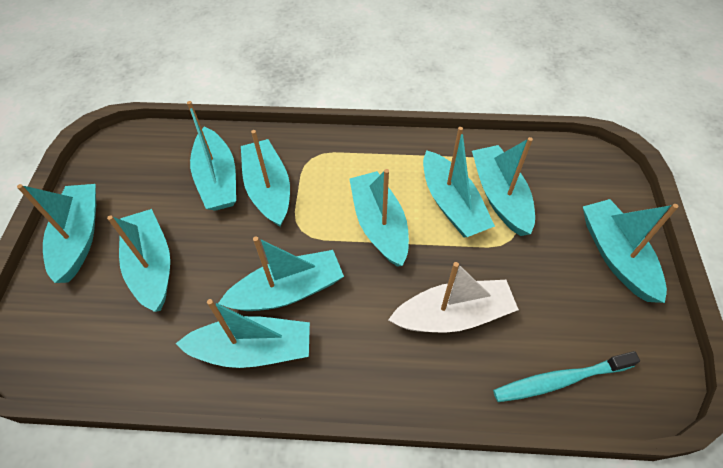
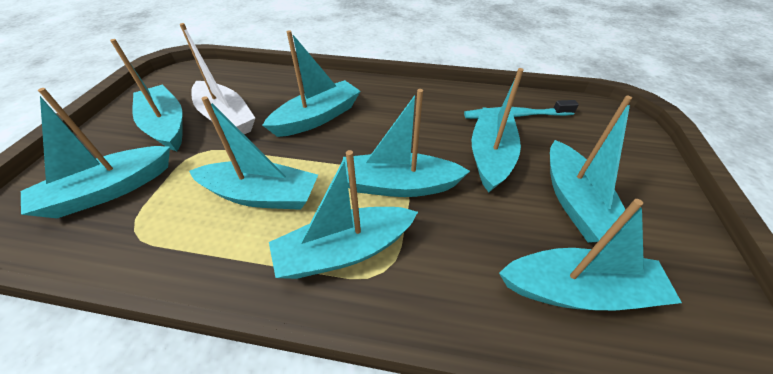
turquoise boat: [17,184,96,283] [107,209,170,312] [175,299,310,368] [187,101,236,211] [218,236,344,311] [241,130,290,227] [350,169,409,267] [423,127,495,237] [472,137,535,236] [583,199,678,303] = 10 -> [21,88,170,218] [110,39,182,151] [189,96,318,210] [262,30,361,137] [269,150,418,279] [343,89,470,197] [472,68,524,192] [499,199,682,310] [550,96,632,243] = 9

